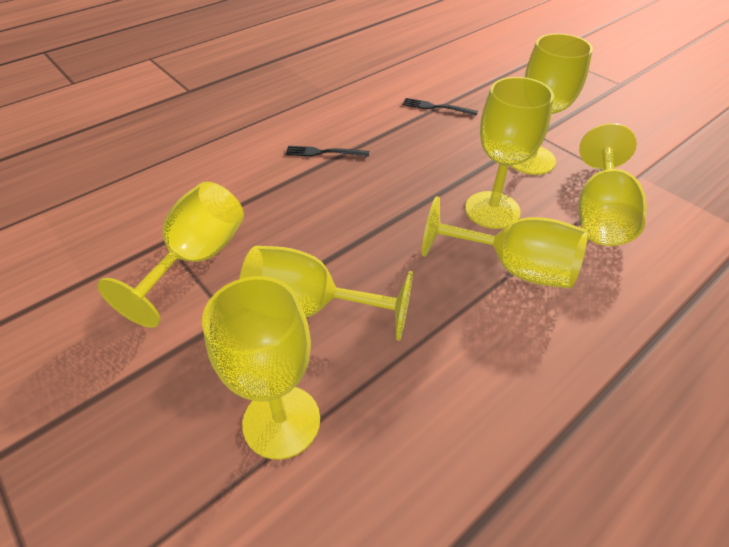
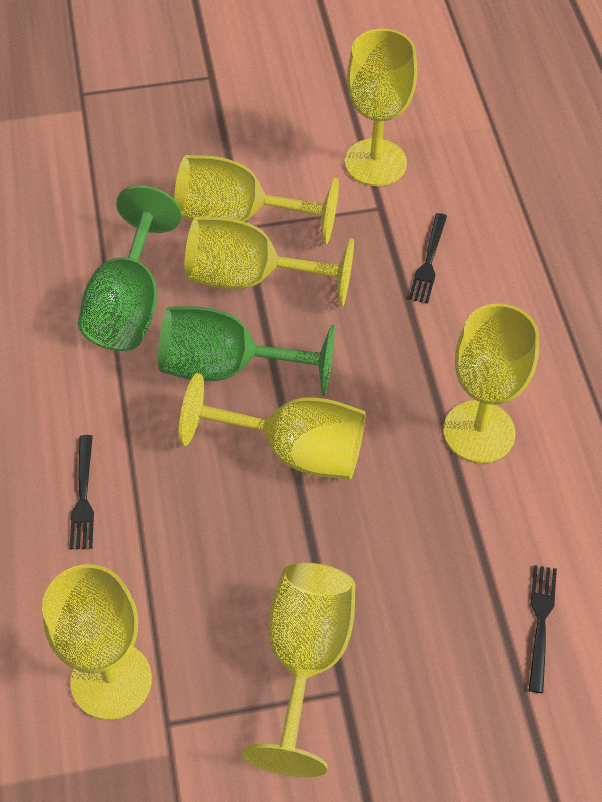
black fork: [286,146,369,157] [402,98,478,116] = 2 -> [70,435,94,549] [409,213,447,303] [529,565,557,693] = 3
green goblet: none = 0 -> [78,185,182,351] [158,306,335,396] = 2

